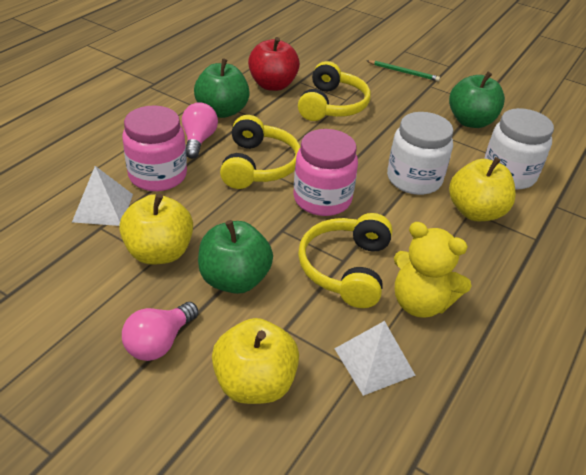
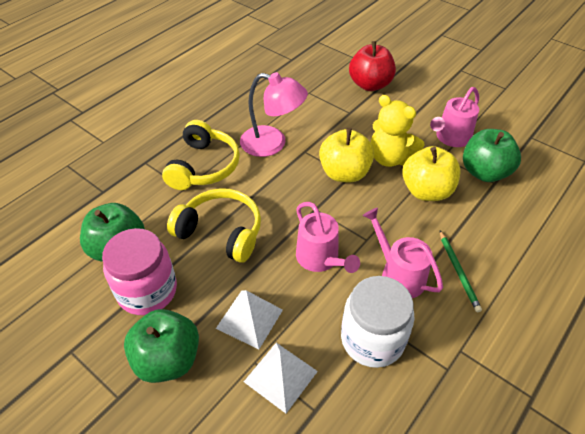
pink jar: [122,105,187,191] [293,129,358,216] = 2 -> [102,228,177,315] = 1
pink lamp: none = 0 -> [240,72,308,157] = 1
pink light bulb: [122,302,198,361] [182,102,218,159] = 2 -> none = 0
pink watering can: none = 0 -> [296,202,360,273] [363,208,443,298] [430,87,479,147] = 3
white jar: [387,112,454,195] [484,108,554,189] = 2 -> [341,276,414,368] = 1
yellow apple: [119,194,193,265] [212,318,299,404] [449,157,516,221] = 3 -> [319,128,374,183] [402,146,460,201] = 2
yellow headphones: [220,115,301,189] [298,61,371,121] [298,213,392,308] = 3 -> [162,120,240,190] [167,188,261,263] = 2

